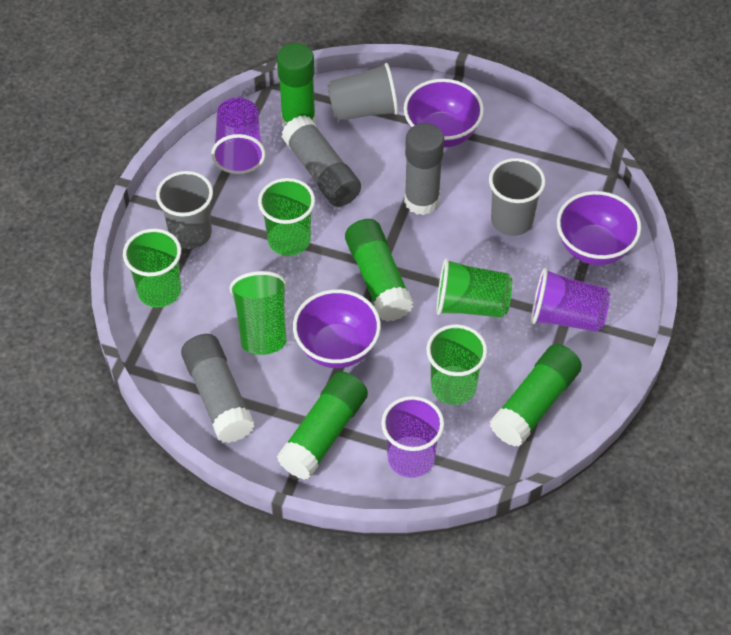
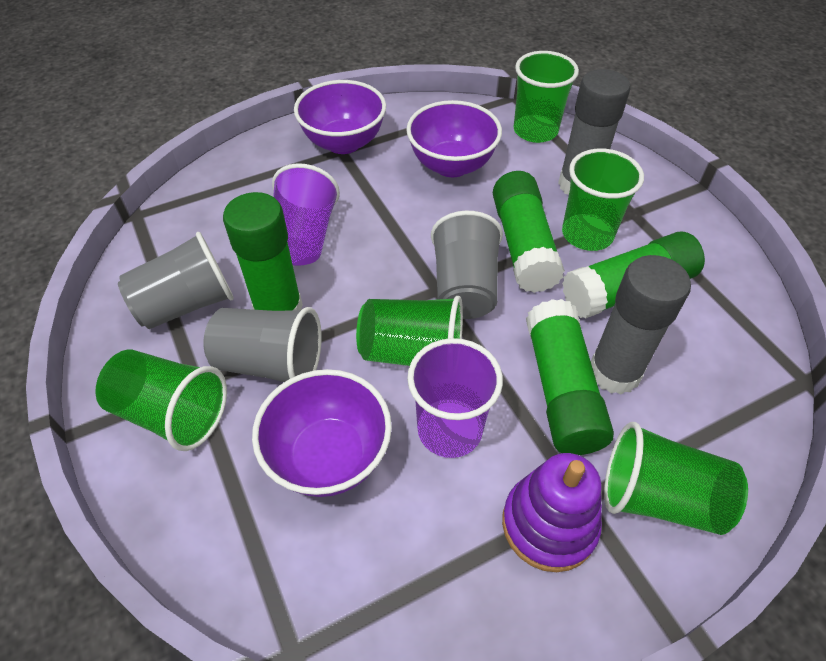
grey glue stick: [181,334,255,443] [282,115,361,207] [404,123,444,215] = 3 -> [558,69,630,195] [591,255,691,395] = 2
purple cup: [211,97,266,174] [381,396,444,478] [531,268,610,332] = 3 -> [272,163,340,266] [407,338,503,458] = 2
purple stacking toy: none = 0 -> [502,453,602,572] = 1

